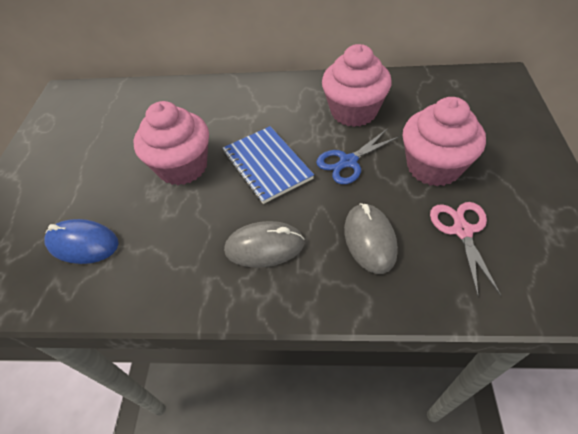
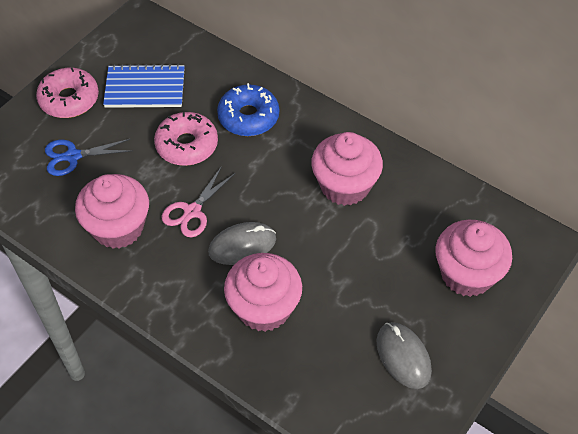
blue donut: none = 0 -> [217,83,279,136] = 1
blue mouse: [44,219,119,264] = 1 -> none = 0
pink cupcake: [134,101,209,185] [322,44,392,127] [402,97,486,186] = 3 -> [75,174,149,249] [224,253,302,332] [311,132,383,206] [435,220,512,297] = 4
pink donut: none = 0 -> [36,68,99,118] [154,112,218,166] = 2

